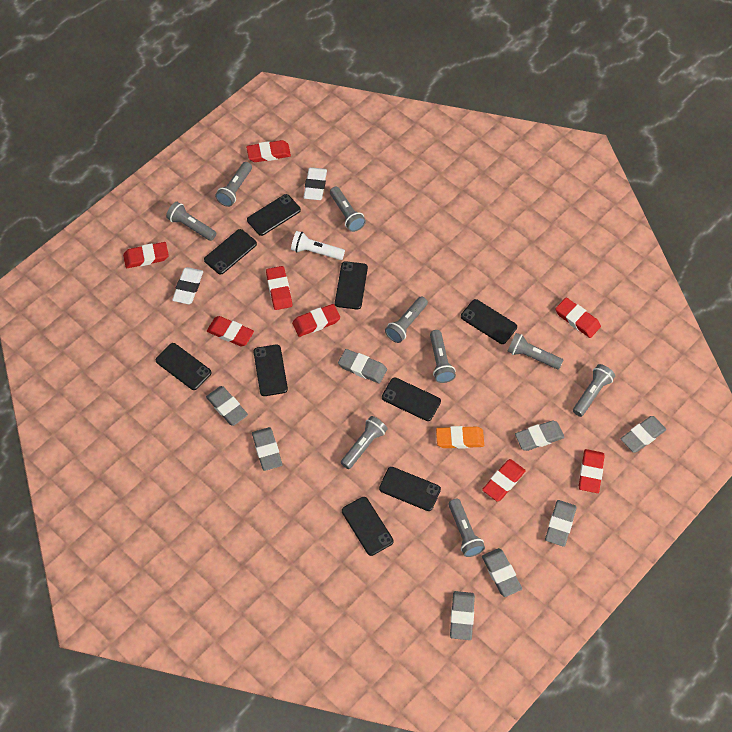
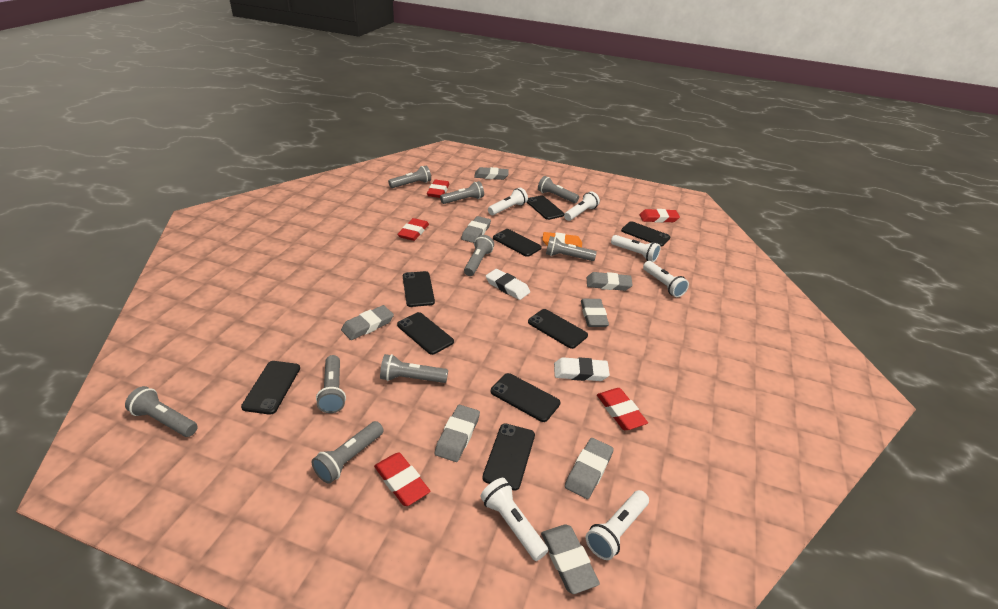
red eraser: [123,242,169,268] [207,316,254,346] [246,140,291,162] [266,266,292,310] [292,304,340,337] [482,459,526,502] [555,298,601,338] [579,449,605,493] = 8 -> [374,452,430,506] [397,218,429,241] [427,180,449,198] [597,388,648,430] [639,209,680,223] = 5
white flashlight: [291,231,345,260] = 1 -> [480,478,548,561] [488,188,528,215] [564,191,600,221] [586,490,649,560] [611,235,661,262] [643,261,689,297] = 6

